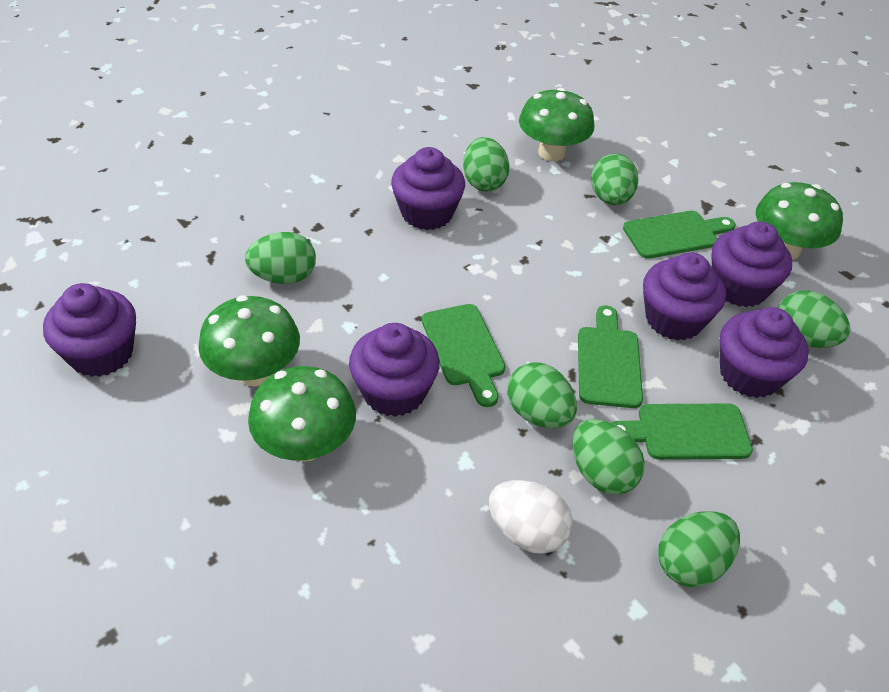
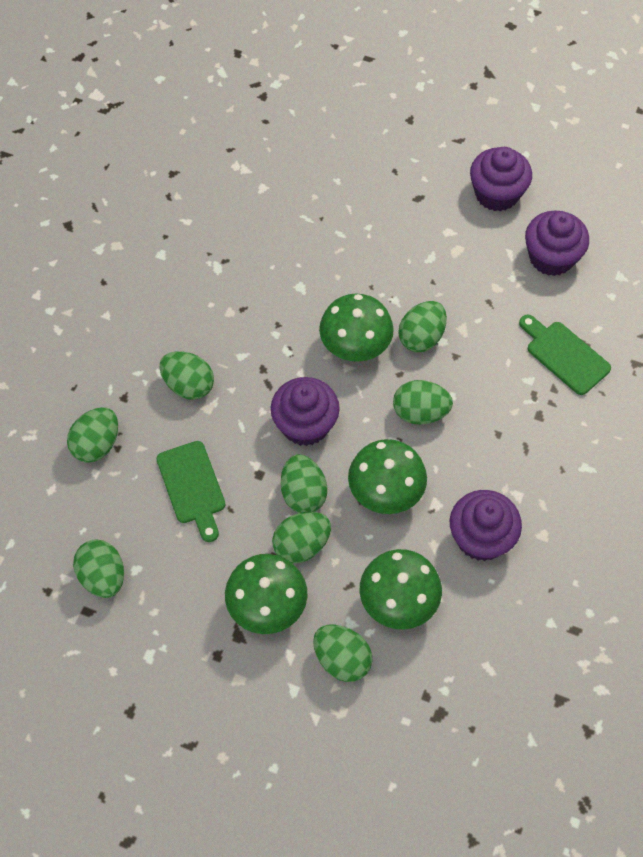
green cutting board: [422,304,505,407] [578,306,643,408] [611,404,753,460] [623,211,736,259] = 4 -> [156,441,226,542] [519,315,611,395] = 2
green egg: [245,232,316,284] [463,137,510,191] [507,362,577,428] [572,419,645,495] [591,154,638,205] [658,511,740,587] [778,290,850,348] = 7 -> [67,407,118,463] [73,540,124,598] [160,352,214,400] [272,512,331,563] [281,454,327,513] [313,624,372,682] [393,380,453,424] [398,301,447,352] = 8
purple cupcake: [43,283,136,377] [349,323,440,417] [391,147,465,230] [643,252,726,341] [711,221,792,307] [719,307,809,398] = 6 -> [271,377,340,446] [450,490,522,561] [470,147,532,211] [525,210,589,276] = 4
white egg: [489,480,573,554] = 1 -> none = 0

